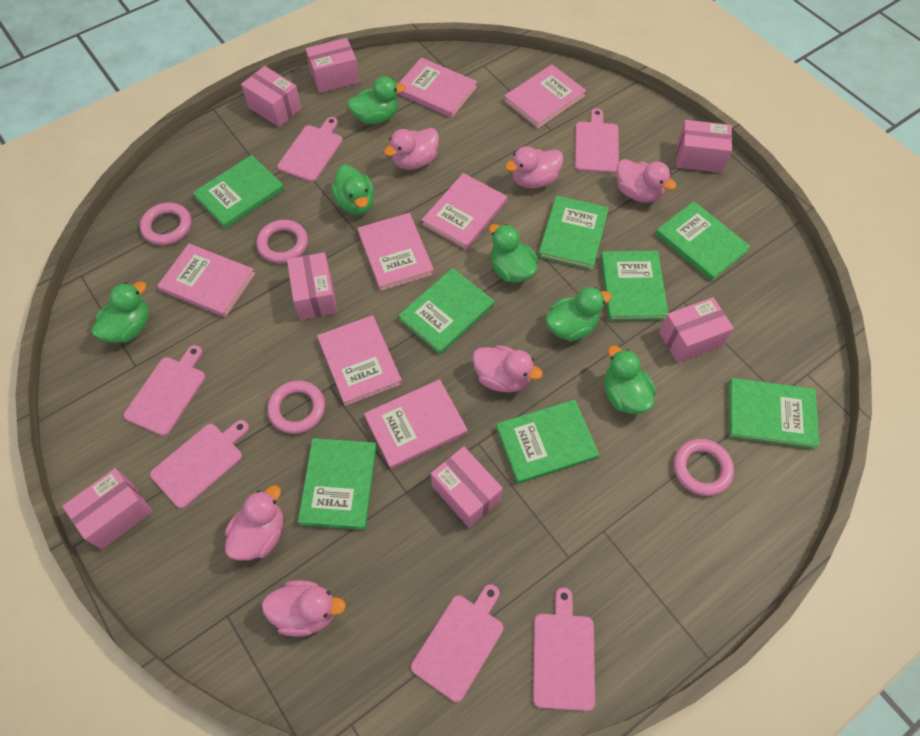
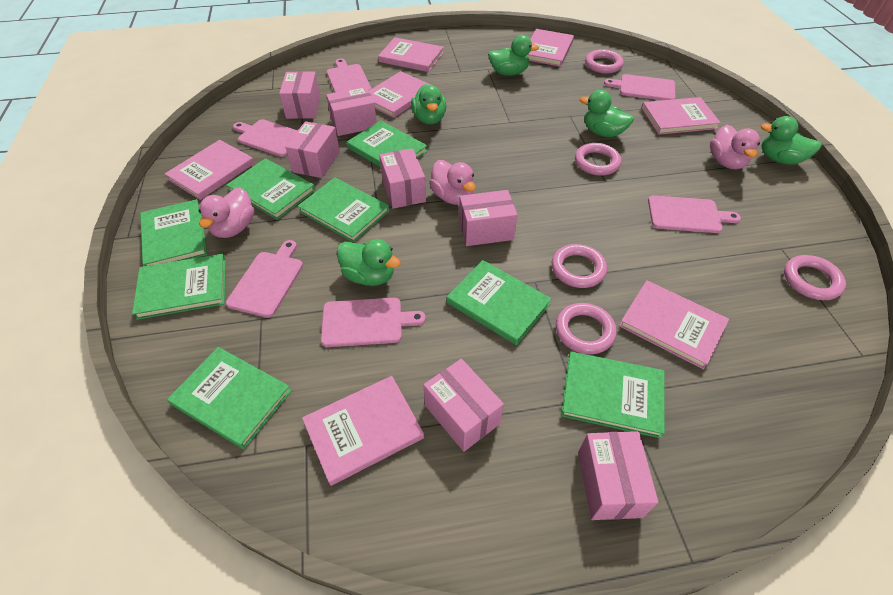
green duck: [92,282,149,343] [331,165,374,215] [347,76,406,125] [489,224,538,283] [545,287,612,341] [604,345,656,414] = 6 -> [337,239,401,286] [411,84,447,124] [488,35,539,76] [580,90,634,137] [761,116,822,164] = 5
pink duck: [225,485,283,560] [262,580,346,637] [384,128,439,170] [472,345,543,392] [505,146,563,189] [617,159,677,203] = 6 -> [199,187,254,238] [429,160,476,205] [710,125,760,169] = 3
pink ring: [140,203,192,245] [256,220,308,263] [267,381,325,434] [674,439,734,496] = 4 -> [552,244,607,288] [556,303,616,355] [575,143,621,176] [585,49,624,74] [784,255,846,300] = 5

